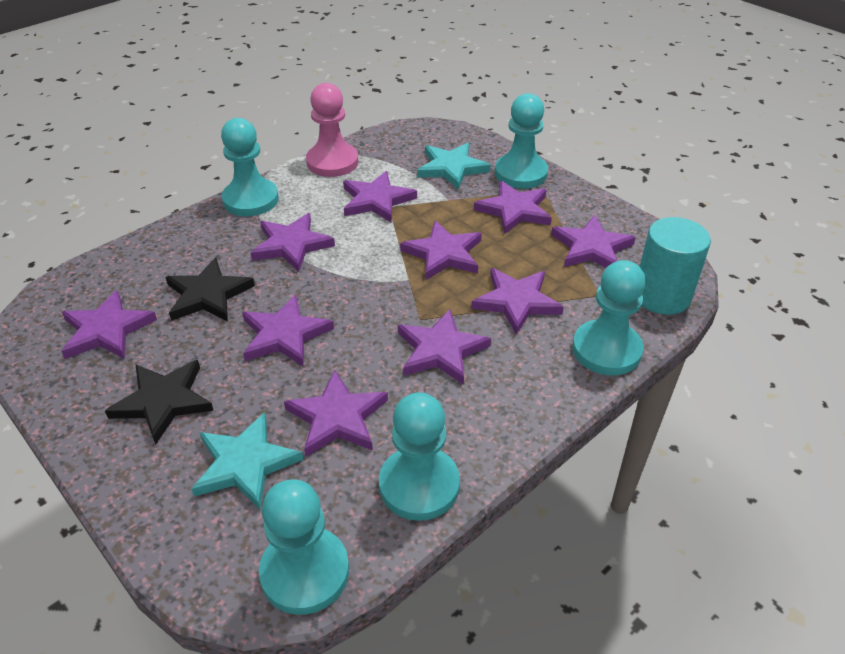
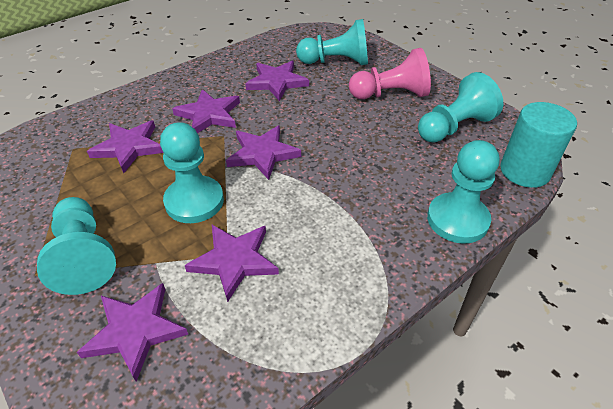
black star: [105,360,214,445] [166,258,255,321] = 2 -> none = 0
purple star: [61,290,157,359] [242,294,334,366] [251,213,335,272] [284,370,388,456] [343,171,417,223] [398,309,491,385] [400,221,482,280] [471,268,564,335] [474,181,552,234] [551,215,636,268] = 10 -> [77,283,188,381] [87,121,163,173] [172,89,240,133] [185,225,279,302] [226,125,301,180] [246,61,309,101] = 6
turquoise star: [191,412,303,509] [417,143,491,189] = 2 -> none = 0

